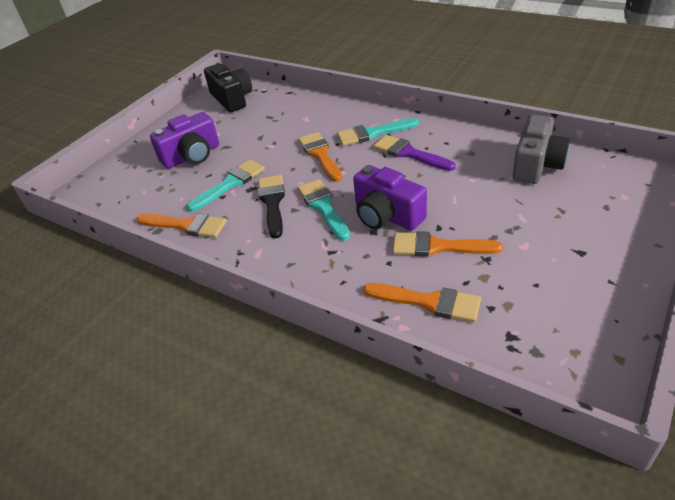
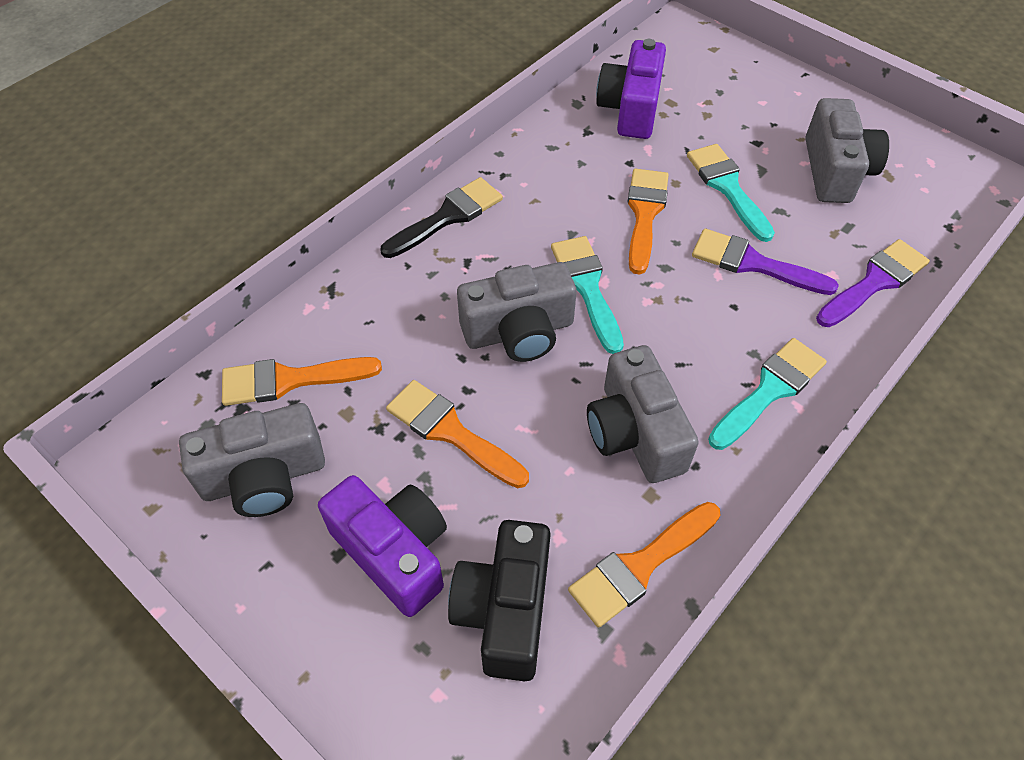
grey camera: [512,115,570,184] = 1 -> [179,403,325,517] [457,262,577,362] [587,345,699,483] [806,98,889,203] = 4
purple brush: [373,135,456,171] = 1 -> [692,229,839,295] [816,239,930,327] = 2

